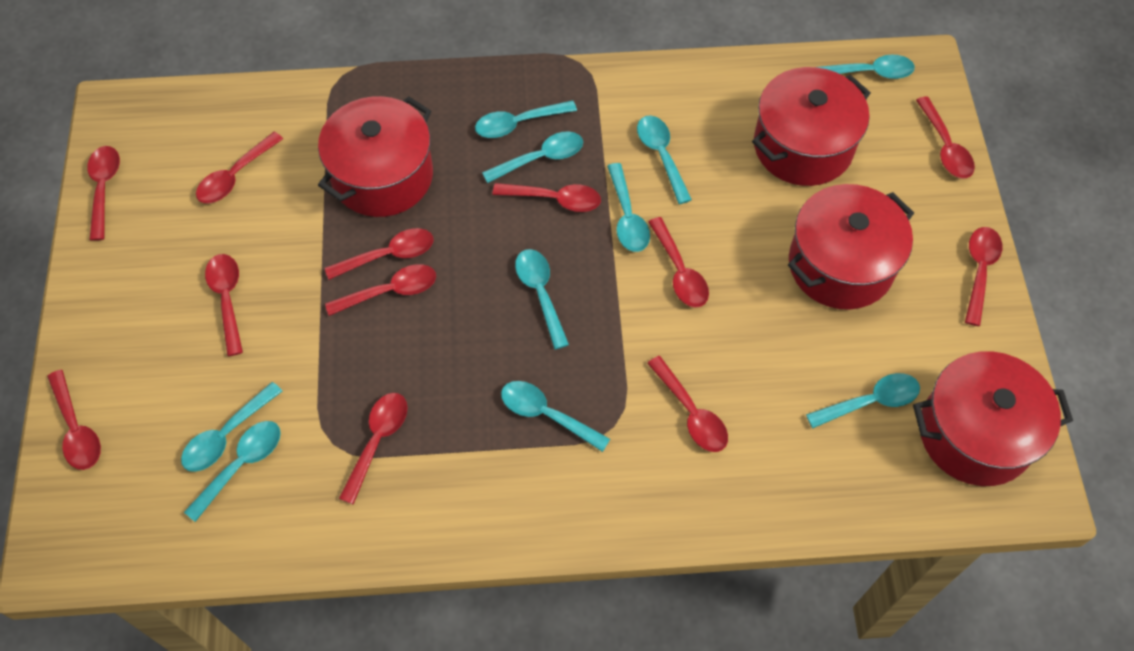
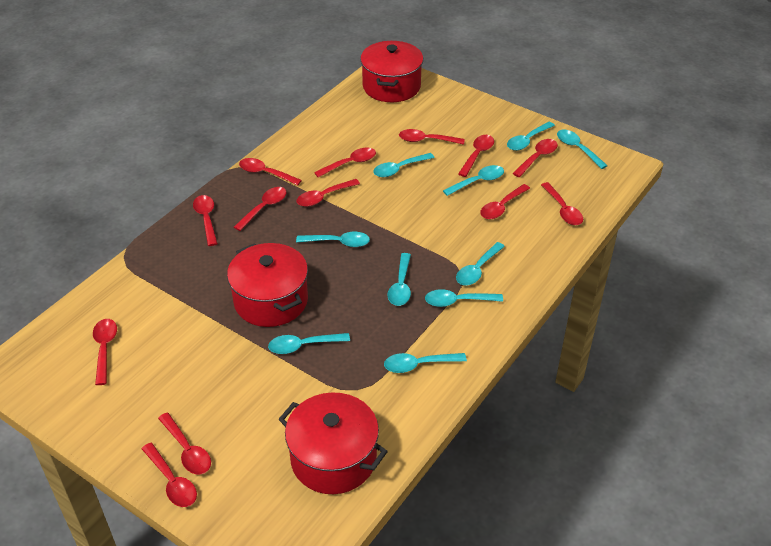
red pot: [318,96,433,217] [752,67,871,186] [788,184,914,310] [913,351,1073,486] = 4 -> [227,243,308,327] [278,393,388,494] [360,41,423,102] = 3
red spoon: [47,370,101,470] [87,146,120,241] [196,132,283,203] [205,254,243,356] [325,228,434,280] [325,264,436,316] [339,393,407,505] [493,183,601,212] [647,356,728,452] [648,217,709,308] [916,96,975,179] [965,227,1002,326] = 12 -> [93,319,117,385] [142,443,197,507] [158,413,211,474] [193,195,218,246] [234,187,287,231] [239,158,302,186] [297,179,360,207] [314,148,376,177] [399,129,465,145] [458,135,494,177] [480,184,530,219] [513,139,558,177] [541,182,583,225] = 13

